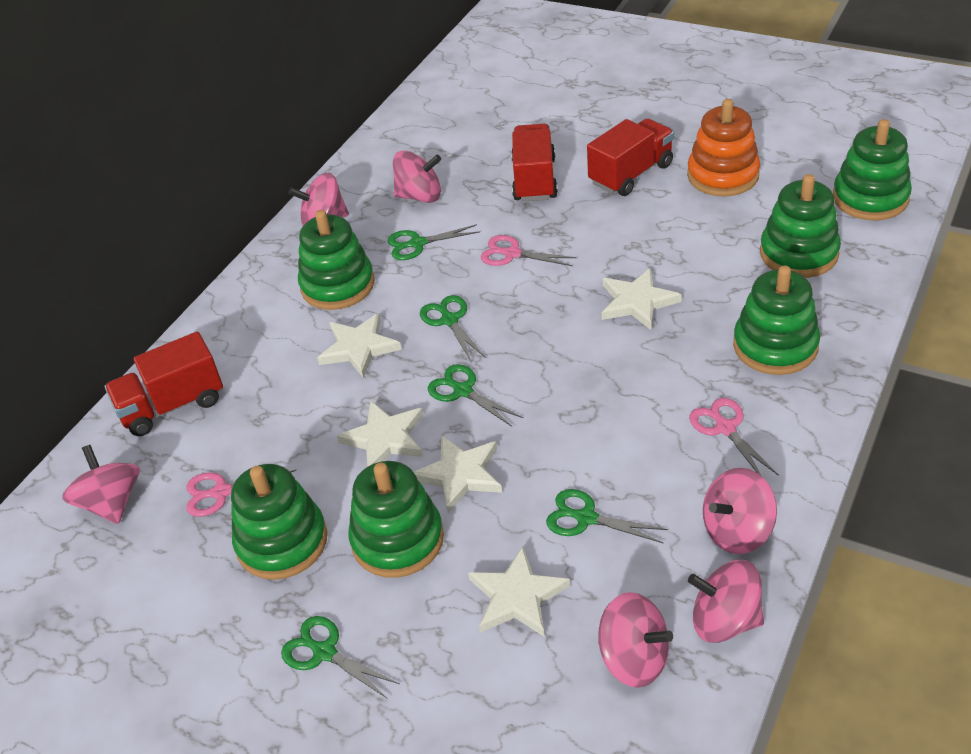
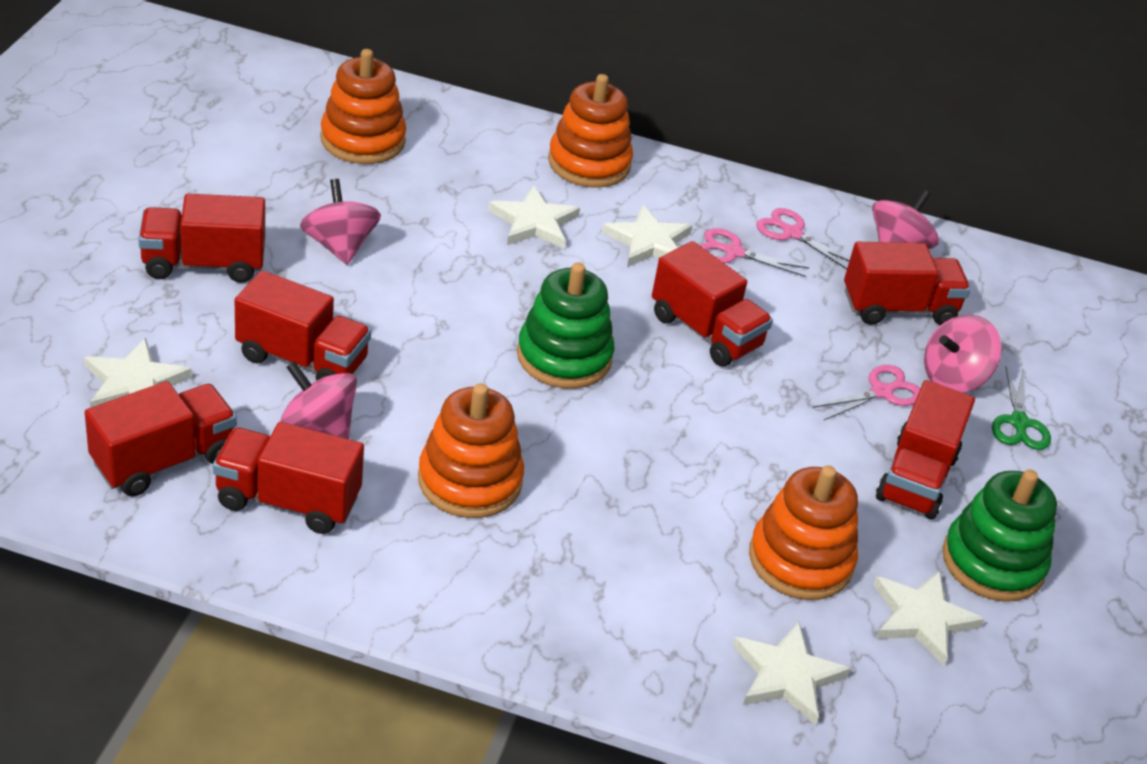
green scissors: [281,616,400,699] [387,224,480,260] [420,295,486,363] [428,364,523,427] [546,489,668,543] = 5 -> [992,367,1051,450] = 1
green stacking toy: [231,464,327,580] [298,210,375,310] [348,461,444,578] [733,266,820,375] [760,174,841,278] [833,119,912,220] = 6 -> [517,262,615,389] [943,469,1057,602] = 2
orange stacking toy: [687,99,760,196] = 1 -> [320,49,406,164] [418,383,524,518] [548,74,633,188] [749,465,858,600] = 4
pink spinning top: [62,445,140,524] [289,173,349,226] [393,151,441,203] [598,592,673,688] [688,560,764,643] [703,468,777,554] = 6 -> [280,361,357,439] [300,179,381,265] [872,190,939,249] [924,314,1002,393] = 4
red truck: [105,331,223,436] [511,124,558,202] [587,118,674,196] = 3 -> [85,381,237,496] [138,194,265,283] [213,422,364,534] [235,270,371,381] [652,241,773,367] [844,242,971,325] [876,380,975,520] = 7

